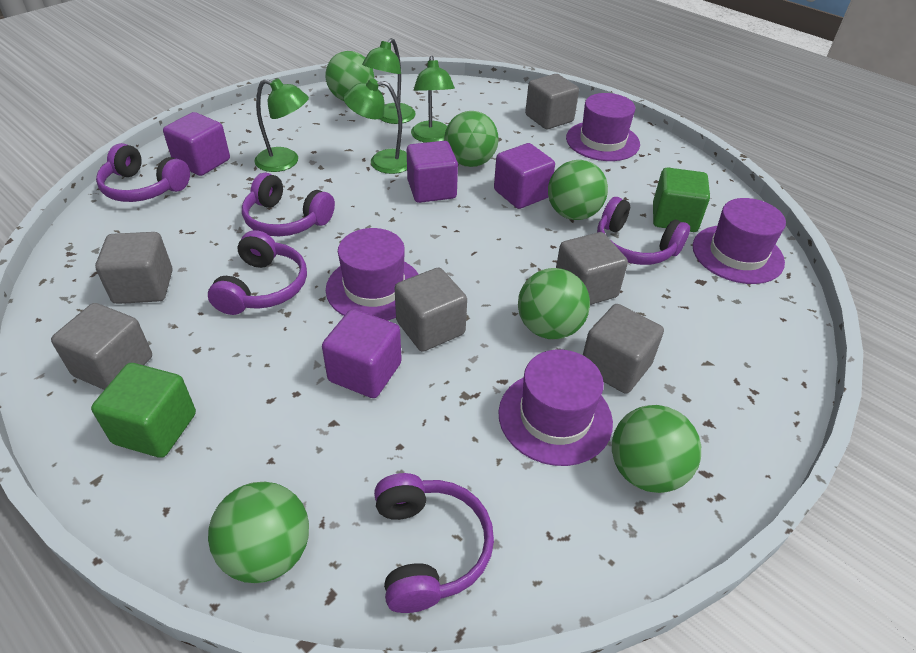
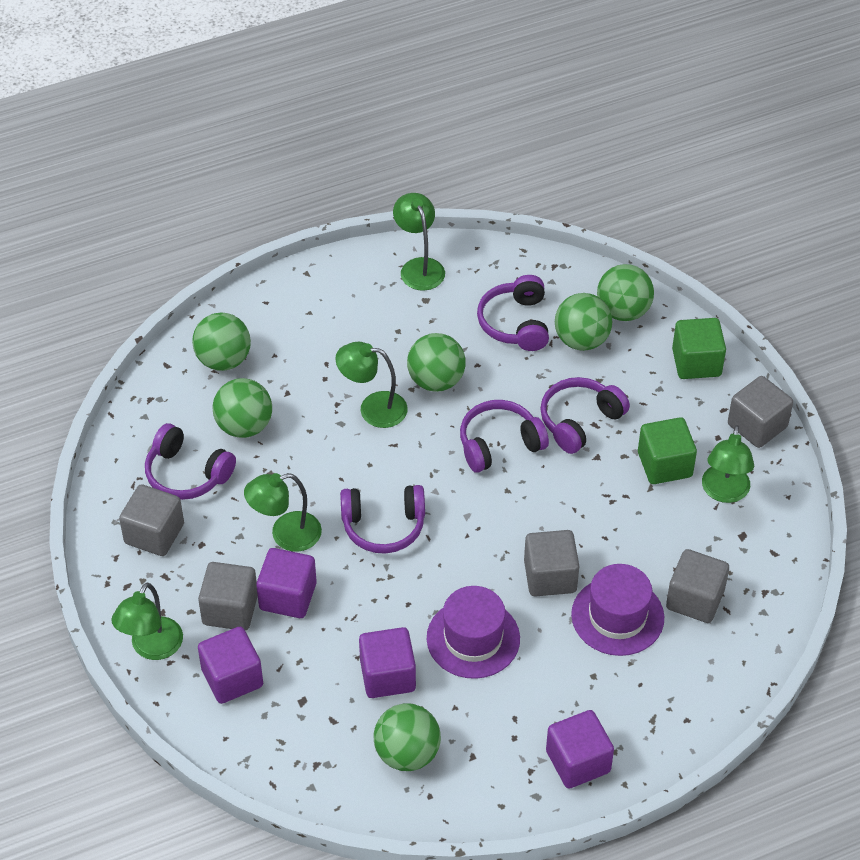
green lamp: [254,78,309,172] [344,78,407,174] [362,38,416,124] [411,56,455,143] = 4 -> [111,583,183,660] [244,473,322,552] [335,342,408,428] [393,193,445,291] [702,425,754,503] = 5
grey cube: [51,303,152,390] [95,232,172,304] [395,267,467,352] [525,74,579,129] [556,232,628,305] [583,304,664,394] = 6 -> [119,484,184,556] [198,562,258,631] [524,530,579,597] [666,549,729,623] [728,376,793,448] = 5
purple hat: [326,228,419,321] [498,349,613,466] [566,93,640,161] [693,198,786,284] = 4 -> [427,586,520,679] [571,564,664,656] = 2

